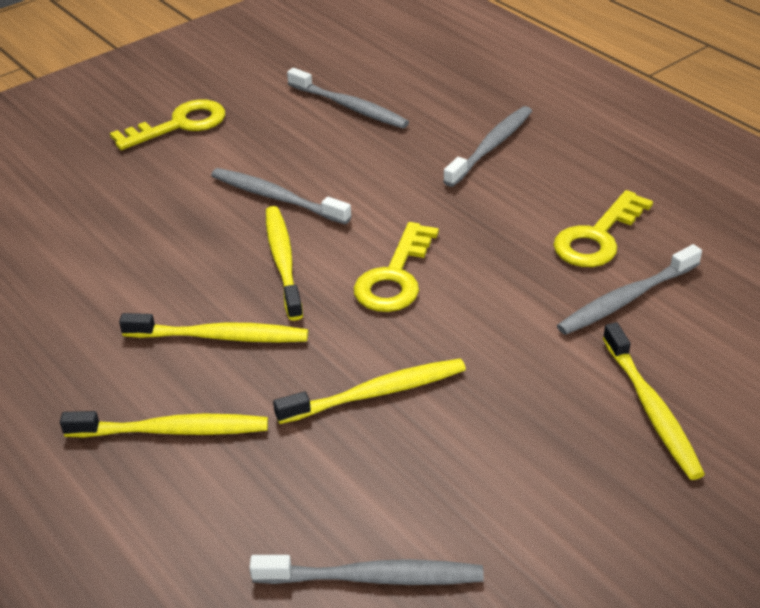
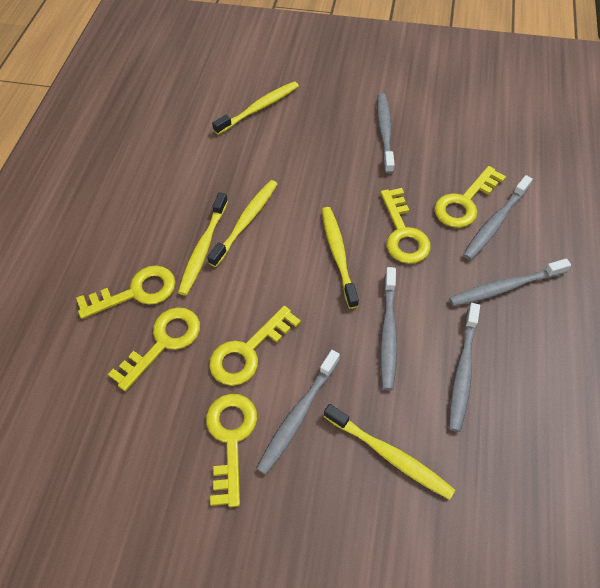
grey toothbrush: [211,168,351,224] [249,555,484,585] [287,68,409,128] [443,106,532,187] [557,244,702,335] = 5 -> [256,350,340,475] [377,93,395,174] [380,267,397,390] [449,258,571,306] [449,303,480,432] [463,175,533,260] = 6
yellow key: [110,100,225,150] [354,222,439,312] [553,190,653,267] = 3 -> [76,265,176,319] [108,307,200,391] [206,394,257,507] [209,306,301,386] [380,188,431,264] [434,166,506,228] = 6

